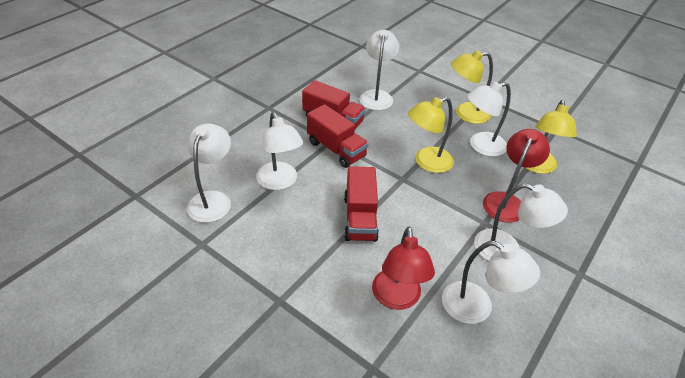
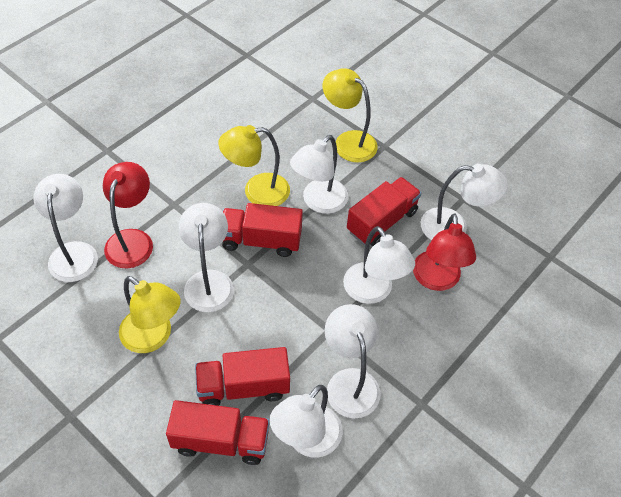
red truck: [302,80,366,129] [307,104,369,168] [344,166,379,242] = 3 -> [166,400,270,465] [195,347,290,406] [222,203,303,257] [347,177,421,246] = 4
white lamp: [187,123,231,223] [256,112,303,190] [359,30,399,110] [442,241,540,324] [467,82,511,157] [474,183,568,261] = 6 -> [33,174,98,282] [178,203,234,312] [269,385,343,457] [290,135,348,214] [325,304,380,418] [343,226,415,304] [421,164,508,240] = 7

